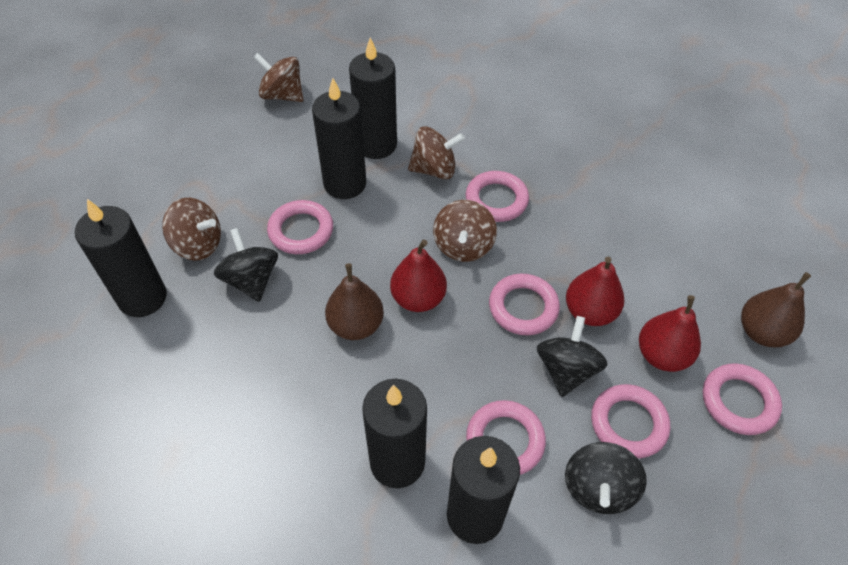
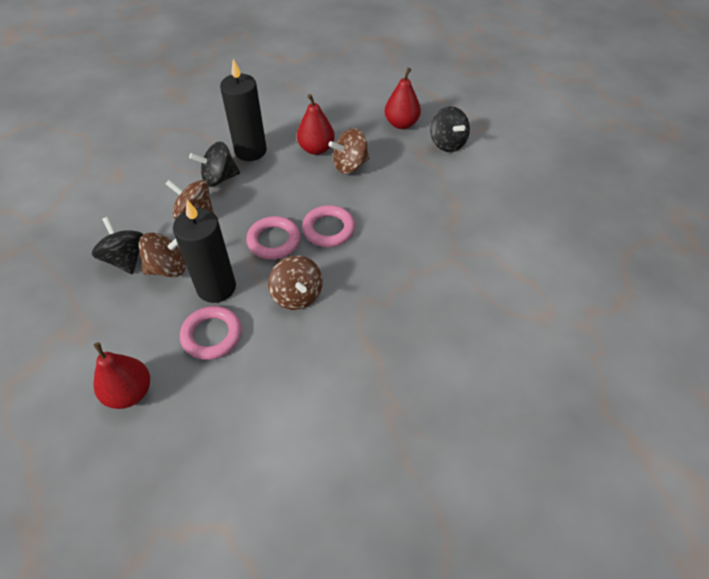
black candle: [75,199,167,317] [312,78,366,199] [349,37,397,159] [362,379,427,488] [447,436,520,544] = 5 -> [173,200,236,303] [220,59,267,161] = 2
brown pear: [325,263,384,340] [741,272,811,347] = 2 -> none = 0
pink ring: [267,200,333,254] [466,171,529,222] [466,400,546,475] [489,274,560,335] [591,384,670,458] [703,363,782,435] = 6 -> [180,306,242,360] [246,216,300,259] [302,205,355,247] = 3

